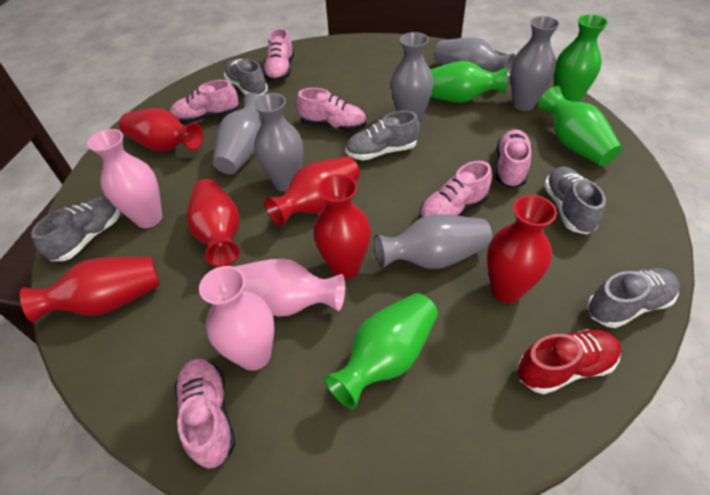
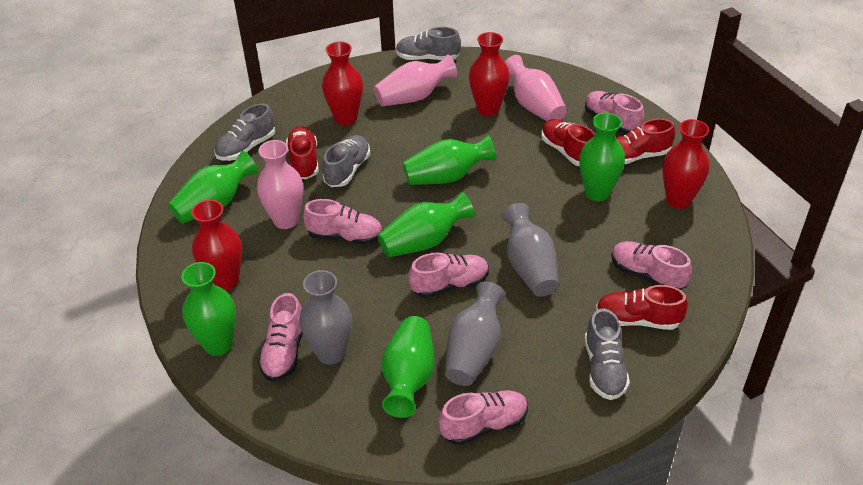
green vase: [325,293,438,409] [430,61,507,103] [538,86,622,166] [554,14,608,102] = 4 -> [168,151,258,224] [181,262,236,356] [377,192,475,257] [382,316,434,418] [403,135,496,185] [579,113,625,201] = 6
grey shoe: [31,197,120,261] [224,59,268,96] [345,111,420,160] [544,166,606,234] [587,268,680,328] = 5 -> [214,103,275,161] [322,135,370,187] [396,27,461,60] [585,308,630,400] = 4
grey vase: [213,93,261,175] [253,93,303,192] [374,214,492,269] [390,32,434,123] [434,37,516,78] [511,16,560,111] = 6 -> [299,270,352,365] [445,282,506,386] [502,203,559,297] = 3
red shoe: [518,329,621,394] = 1 -> [286,126,319,179] [541,119,595,166] [596,285,688,330] [616,118,675,164] = 4
red vase: [20,257,160,323] [119,108,203,151] [187,179,240,267] [264,156,360,226] [313,174,371,279] [487,195,557,303] = 6 -> [192,200,242,291] [322,41,363,126] [469,32,510,116] [662,119,709,209] = 4

